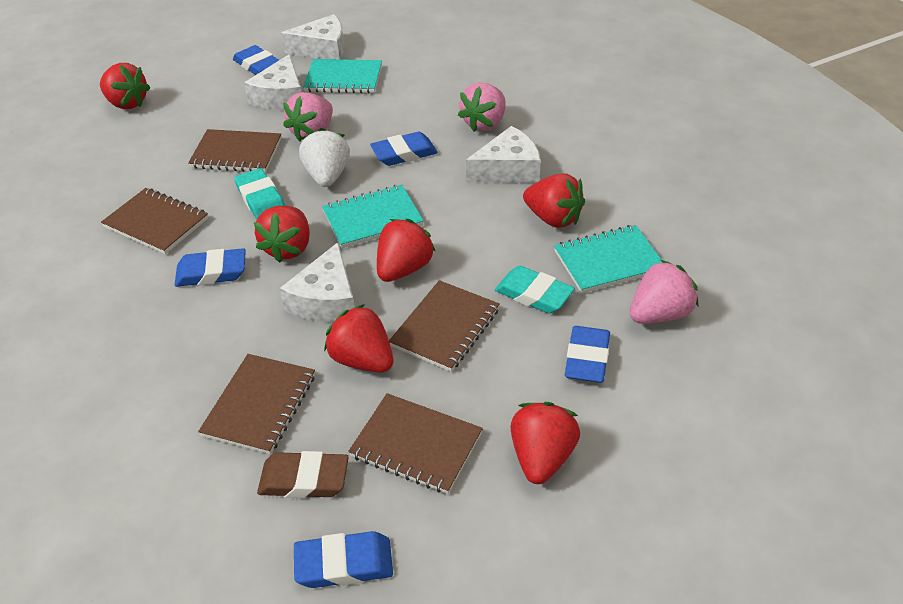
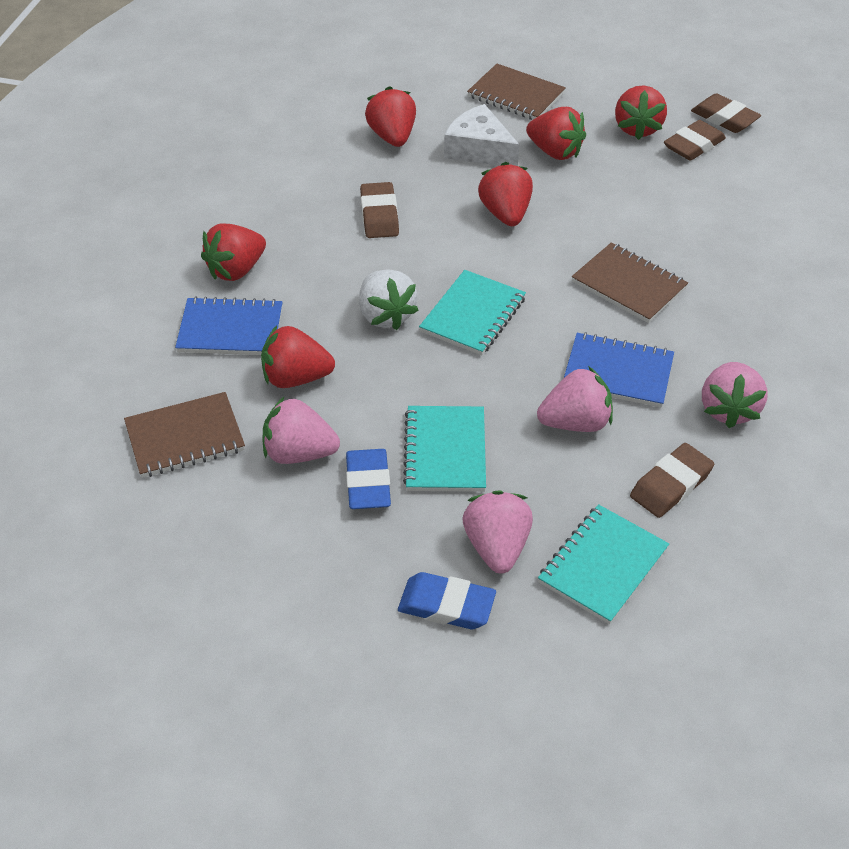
blue eraser: [175,248,246,287] [233,45,279,75] [294,531,393,588] [370,132,438,166] [565,326,610,383] = 5 -> [346,449,391,509] [398,572,496,629] = 2
blue notebook: none = 0 -> [175,296,283,355] [564,332,674,408] = 2
brown eraser: [257,451,349,498] = 1 -> [360,182,399,238] [630,443,714,518] [664,120,726,161] [691,93,761,133] = 4
brown notebook: [101,188,208,254] [188,129,281,172] [198,354,315,454] [348,393,483,494] [389,280,500,372] = 5 -> [124,392,245,478] [467,64,566,120] [572,242,688,323] = 3
pink strawberry: [283,92,333,142] [458,83,505,132] [630,260,698,324] = 3 -> [262,396,340,464] [462,490,533,574] [537,366,613,432] [702,362,768,428] = 4
turquoise eraser: [234,168,285,220] [495,266,575,313] = 2 -> none = 0
white cheese: [244,54,301,110] [280,242,355,322] [281,14,345,59] [466,126,541,183] = 4 -> [444,104,519,166] = 1

